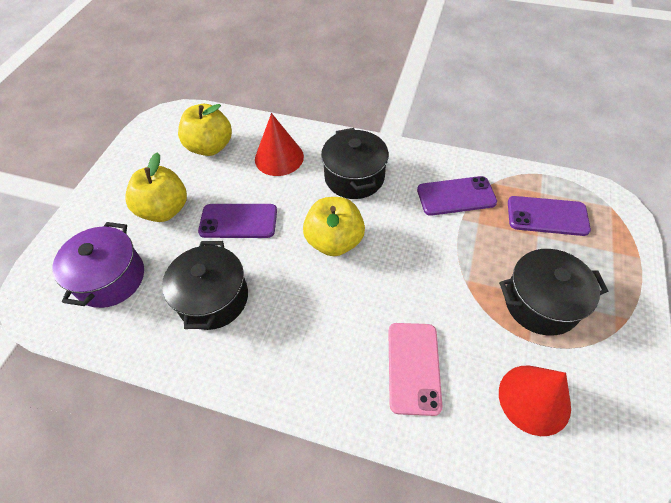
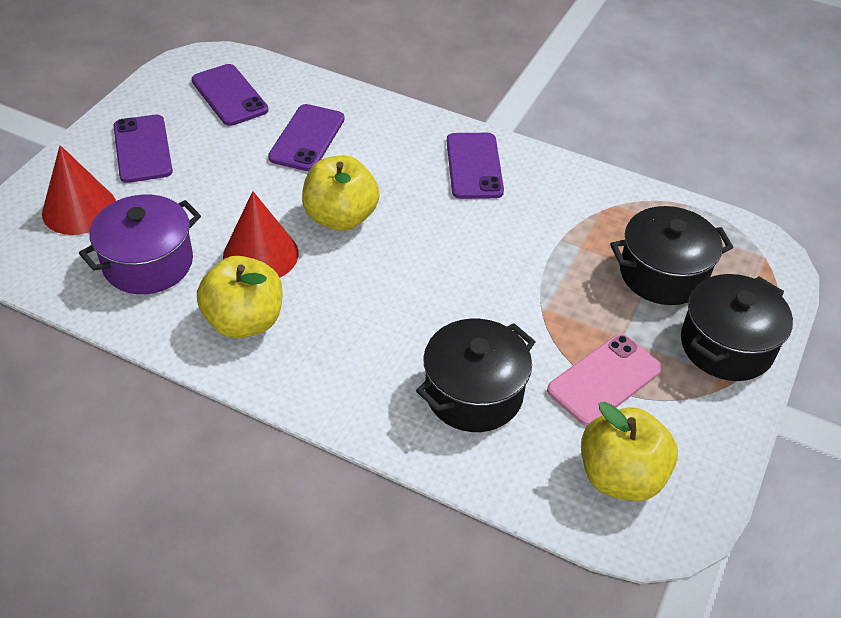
purple phone: [198,204,277,238] [417,176,497,216] [508,196,591,236] = 3 -> [113,115,173,183] [191,64,268,126] [268,104,345,171] [447,133,504,199] = 4

